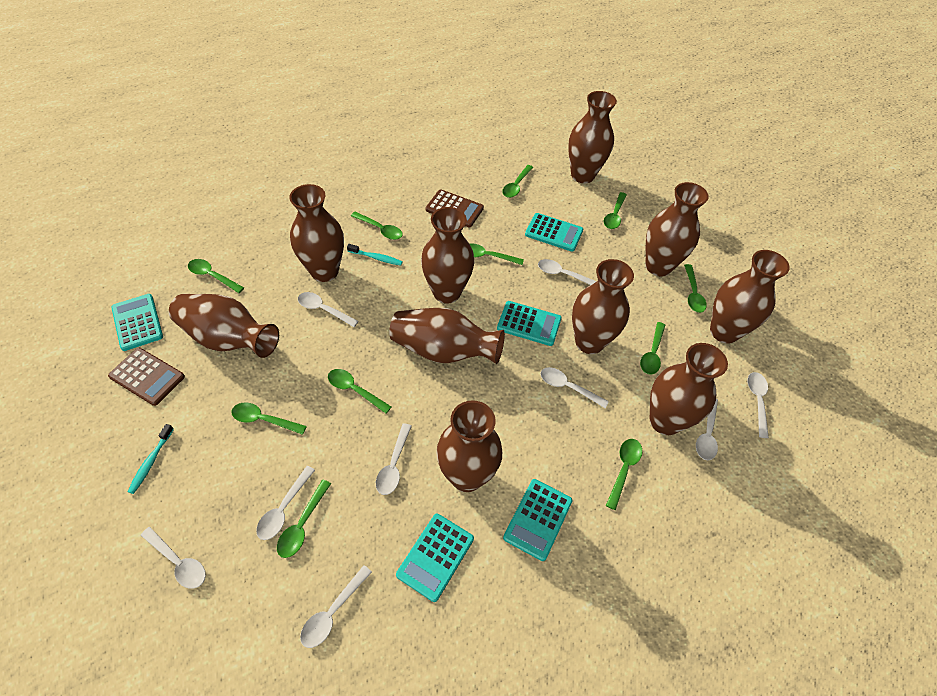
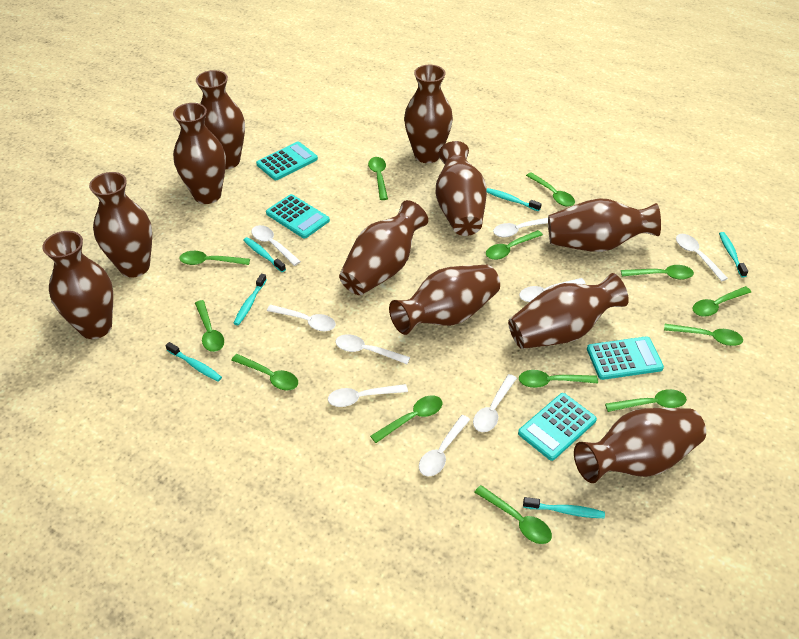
brown calculator: [108,348,185,406] [426,189,484,227] = 2 -> none = 0
brown vase: [169,294,279,358] [289,184,344,282] [389,308,505,364] [421,207,474,303] [436,400,502,492] [568,91,617,183] [572,259,634,354] [646,182,709,276] [650,343,728,435] [710,250,790,344] = 10 -> [42,231,113,339] [89,172,152,278] [173,103,226,204] [196,70,245,169] [339,200,428,295] [389,265,500,335] [404,65,453,163] [436,141,487,236] [508,273,629,349] [548,198,661,252] [574,408,706,483] = 11
green spoon: [188,259,244,293] [231,402,307,435] [277,480,331,558] [328,369,391,414] [351,212,403,240] [470,243,524,265] [502,165,534,198] [604,192,627,229] [606,439,642,510] [640,322,665,375] [684,264,707,313] = 11 -> [179,251,250,265] [195,300,224,352] [231,354,298,390] [368,157,388,200] [370,395,442,443] [474,485,552,544] [486,230,543,260] [519,370,598,388] [526,172,575,207] [605,389,687,412] [621,265,694,280] [664,324,743,346] [692,286,751,317] = 13
turquoise calculator: [111,294,163,351] [396,514,474,602] [497,301,562,346] [503,479,573,561] [525,213,583,252] = 5 -> [256,142,318,180] [266,194,330,239] [518,393,597,461] [587,336,664,380] = 4
turquoise toothbrush: [128,424,174,494] [347,244,403,266] = 2 -> [165,342,222,381] [234,274,267,325] [243,237,286,272] [486,188,542,211] [523,497,605,518] [719,232,748,278] = 6

